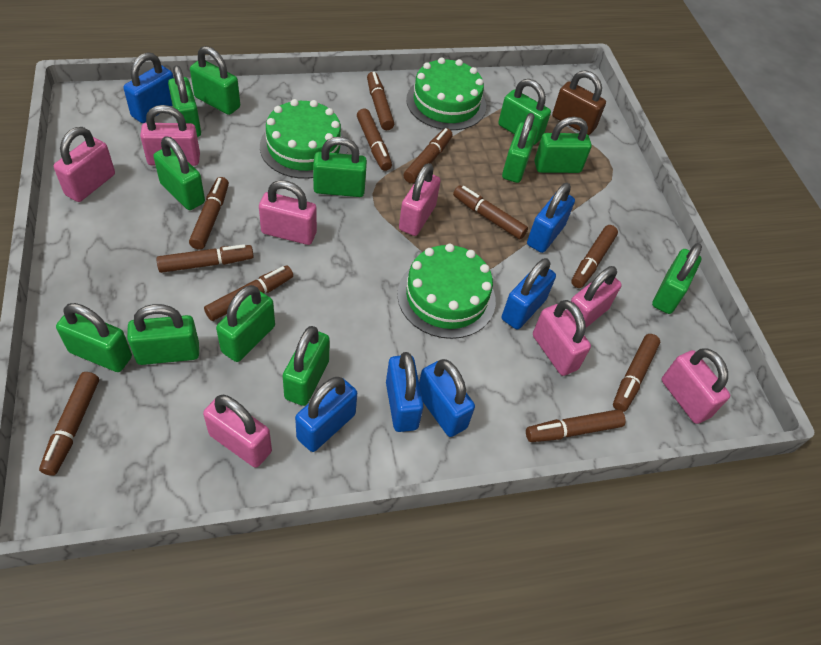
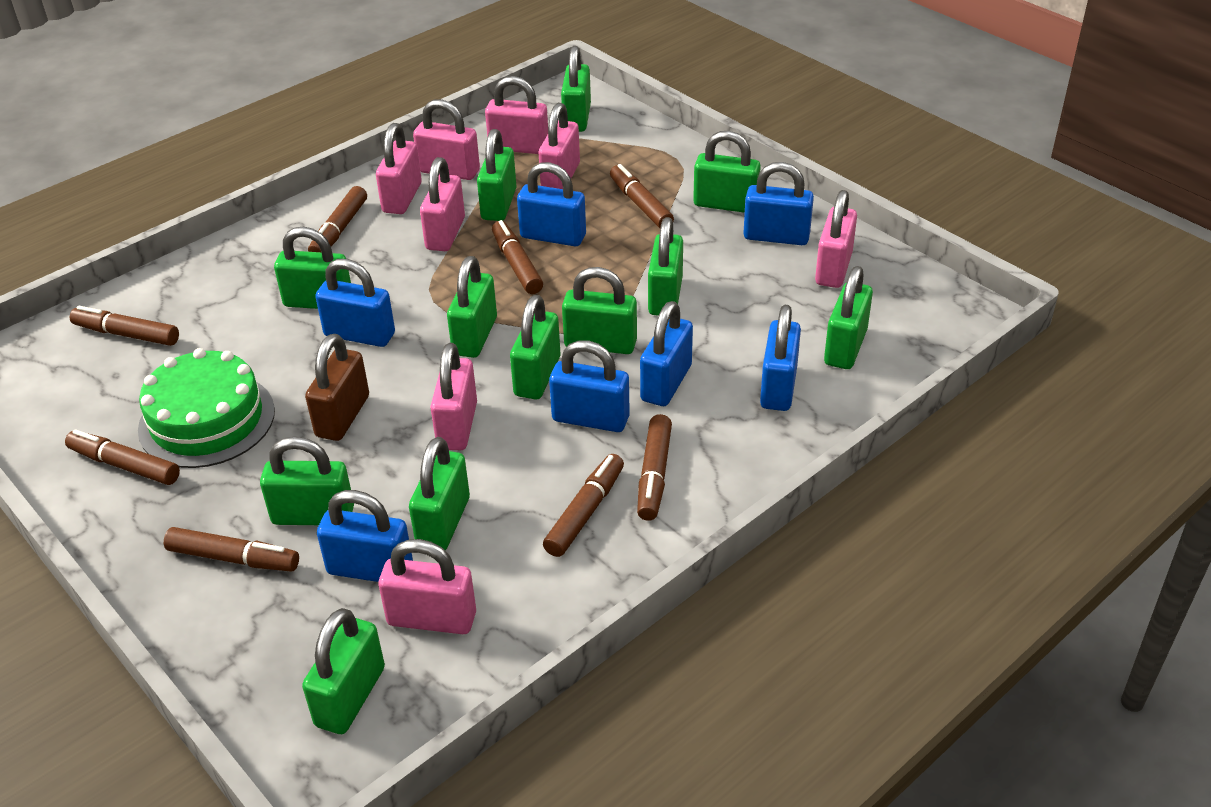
blue padlock: [124,52,174,123] [295,377,357,452] [386,352,424,432] [419,359,475,437] [502,258,556,329] [527,183,575,253] = 6 -> [315,259,395,347] [317,490,413,582] [517,162,586,246] [549,341,630,432] [640,301,693,406] [743,162,814,245] [760,305,801,411] = 7
brown marker: [39,372,99,476] [156,244,254,273] [189,177,229,250] [204,265,293,321] [357,108,392,171] [367,72,394,130] [404,128,453,183] [453,185,528,239] [526,409,626,442] [571,225,618,288] [613,334,660,412] = 11 -> [65,430,180,485] [70,306,179,346] [164,527,299,572] [308,186,367,252] [492,220,543,294] [543,454,624,557] [610,164,674,228] [637,414,672,521] = 8
green cake: [260,99,348,179] [397,244,496,339] [406,57,486,130] = 3 -> [138,348,275,468] = 1

